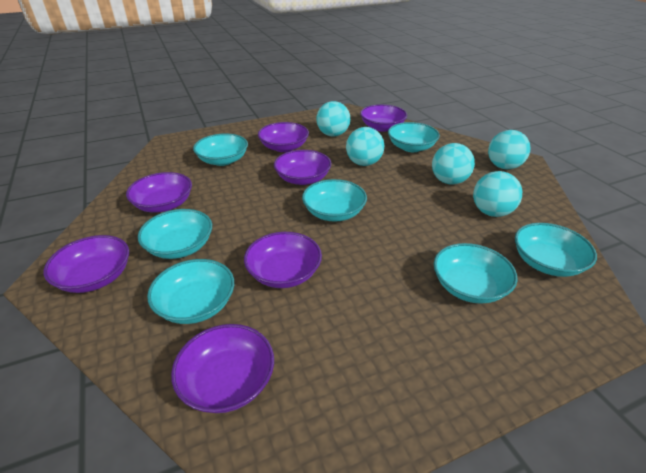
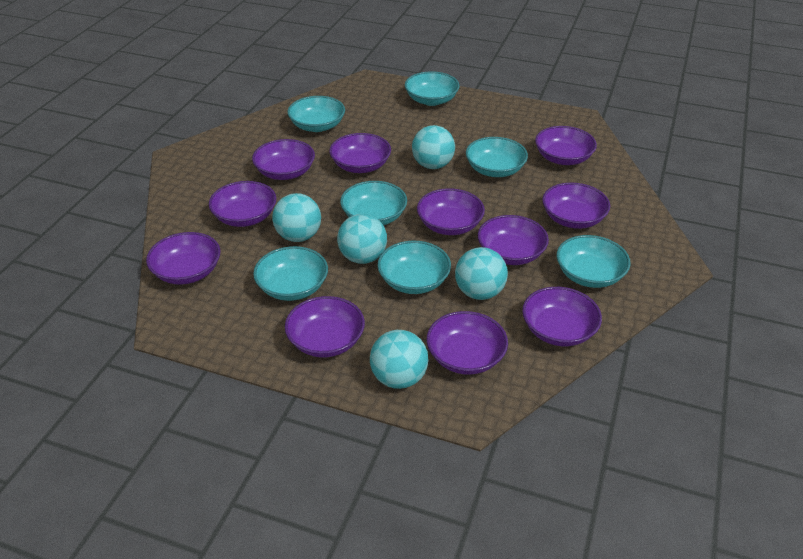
purple bowl: [43,235,129,293] [126,172,192,213] [171,324,274,413] [244,232,322,288] [258,122,309,152] [274,150,331,185] [360,104,407,132] = 7 -> [146,232,220,285] [209,181,276,227] [252,139,315,180] [285,296,365,357] [329,133,391,173] [417,188,485,235] [427,311,508,375] [478,215,549,265] [522,287,602,346] [535,126,597,165] [542,182,610,229] = 11

